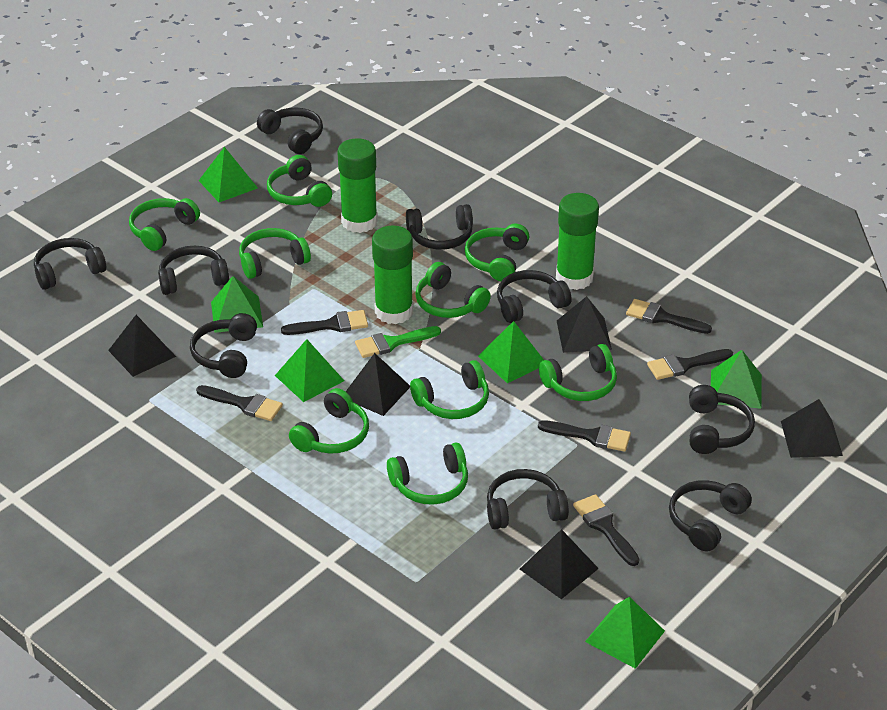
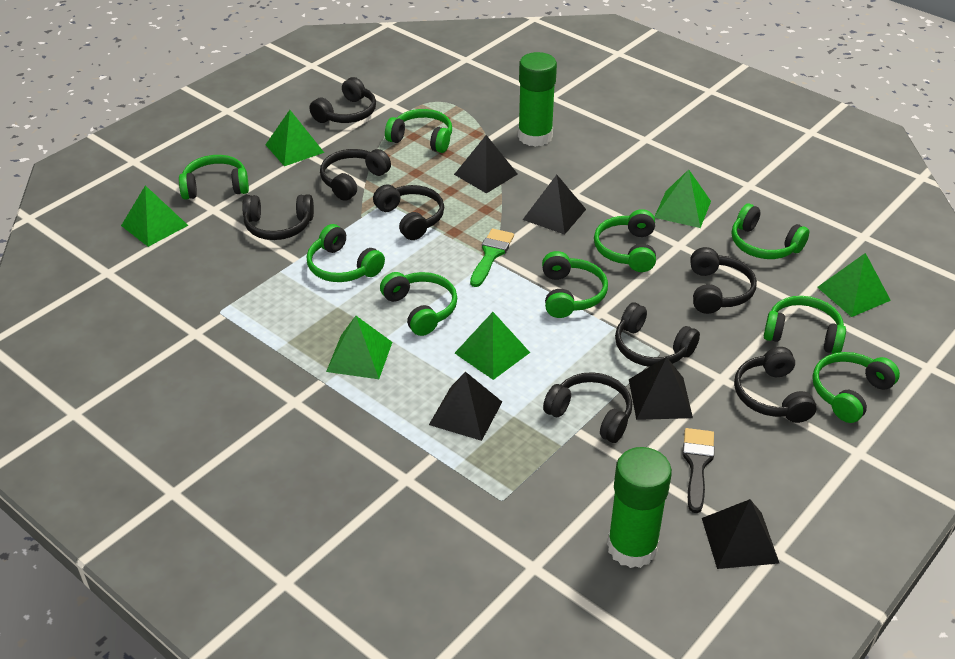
black brush: [196,385,283,421] [281,310,368,335] [538,420,631,451] [573,494,639,566] [626,299,712,334] [647,349,733,380] = 6 -> [682,428,714,513] = 1
black headphones: [34,238,106,290] [158,246,229,295] [190,313,257,378] [257,108,323,154] [406,204,473,250] [487,469,569,530] [497,270,572,323] [669,480,752,552] [689,385,755,454] = 9 -> [242,194,314,240] [309,77,376,123] [320,149,391,201] [373,185,444,240] [543,372,632,443] [615,303,700,367] [690,247,757,314] [734,347,817,423] = 8
green glue stick: [337,138,378,233] [372,225,413,324] [556,193,599,290] = 3 -> [518,52,557,147] [607,447,672,568] = 2

